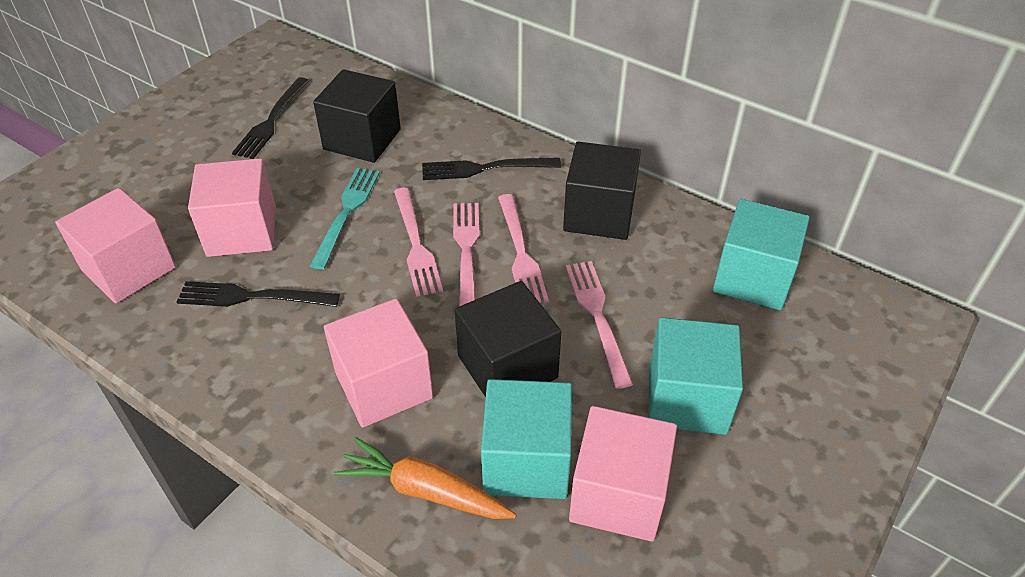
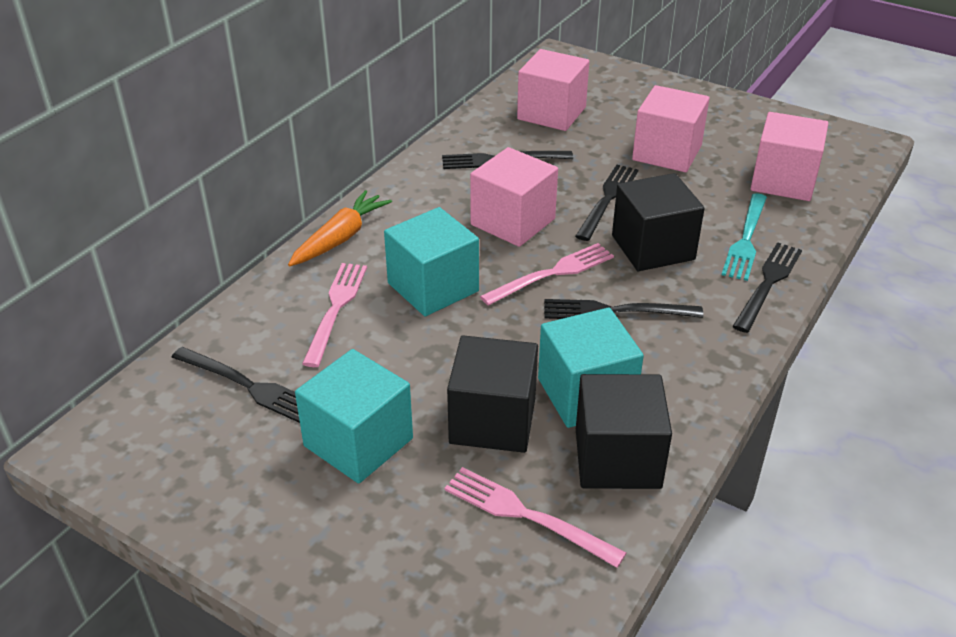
black fork: [177,281,340,307] [232,77,309,159] [422,158,561,180] = 3 -> [171,347,300,423] [442,151,573,169] [544,299,703,319] [575,165,638,241] [732,242,802,333] = 5
pink fork: [394,188,443,297] [453,203,480,306] [498,194,549,303] [566,261,633,389] = 4 -> [302,263,367,367] [444,467,626,568] [480,243,614,306] = 3

